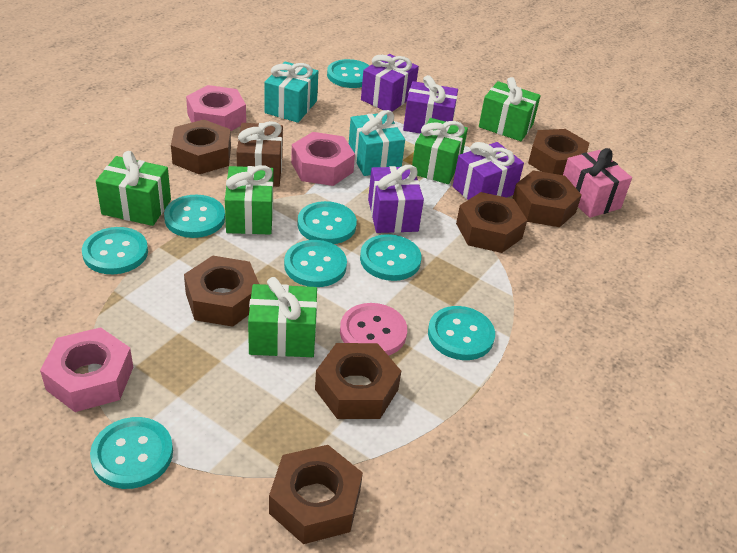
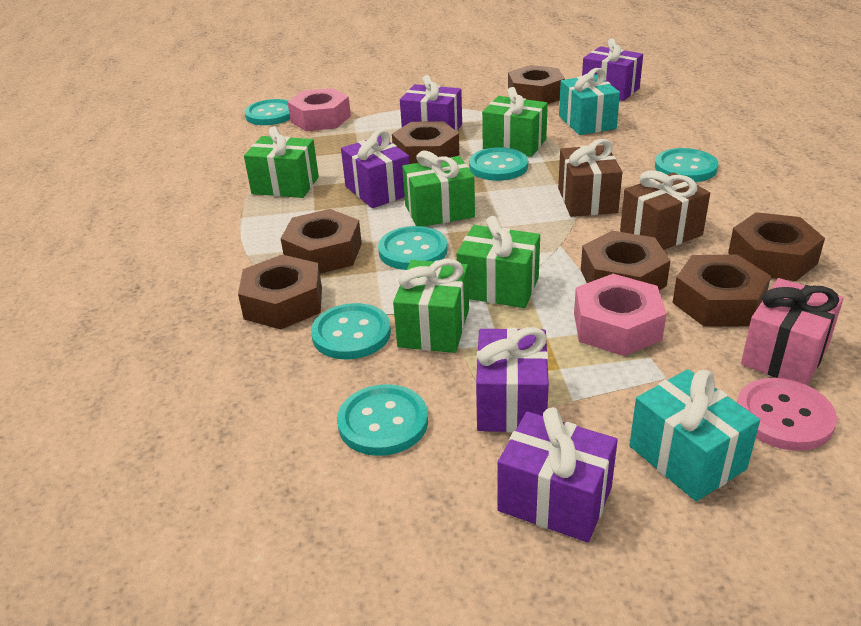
brown gift: [236,121,283,187] = 1 -> [558,139,622,217] [620,170,710,250] = 2
pink nut: [40,327,133,412] [186,85,246,132] [291,132,355,186] = 3 -> [288,88,351,131] [574,274,666,356] = 2
purple gift: [361,54,419,112] [368,165,424,233] [403,75,458,134] [453,142,524,200] = 4 -> [341,130,410,208] [400,75,462,131] [476,327,549,433] [498,407,618,542] [582,38,643,101] = 5
turquoise button: [82,227,148,274] [90,417,173,489] [164,195,225,238] [284,240,347,287] [297,201,357,244] [327,59,370,88] [360,234,422,281] [428,306,495,360] = 8 -> [245,99,290,125] [311,303,391,359] [337,384,428,456] [378,226,447,270] [469,147,528,181] [655,148,718,182] = 6

